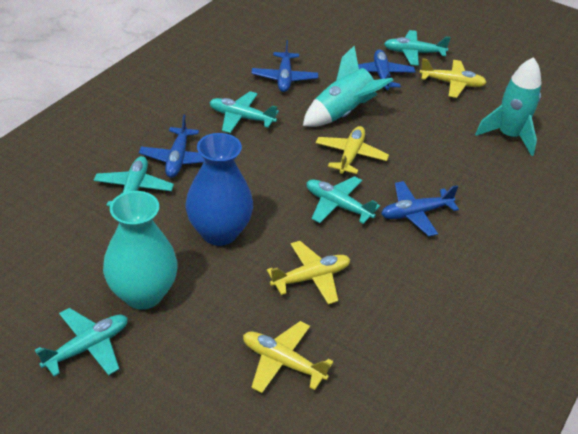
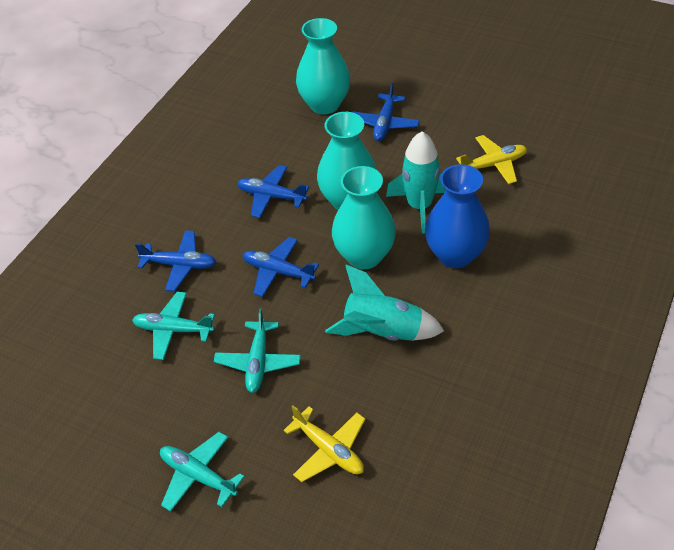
turquoise plane: [35,308,128,377] [94,156,174,206] [209,91,279,133] [306,176,380,224] [384,30,451,66] = 5 -> [132,292,215,360] [160,432,245,512] [214,309,301,393] = 3
turquoise vase: [103,191,178,309] = 1 -> [296,18,350,114] [317,112,376,210] [332,166,396,269] = 3
yellow plane: [243,321,334,393] [267,241,350,305] [316,126,389,174] [420,58,487,98] = 4 -> [284,405,365,482] [456,135,527,184] = 2

